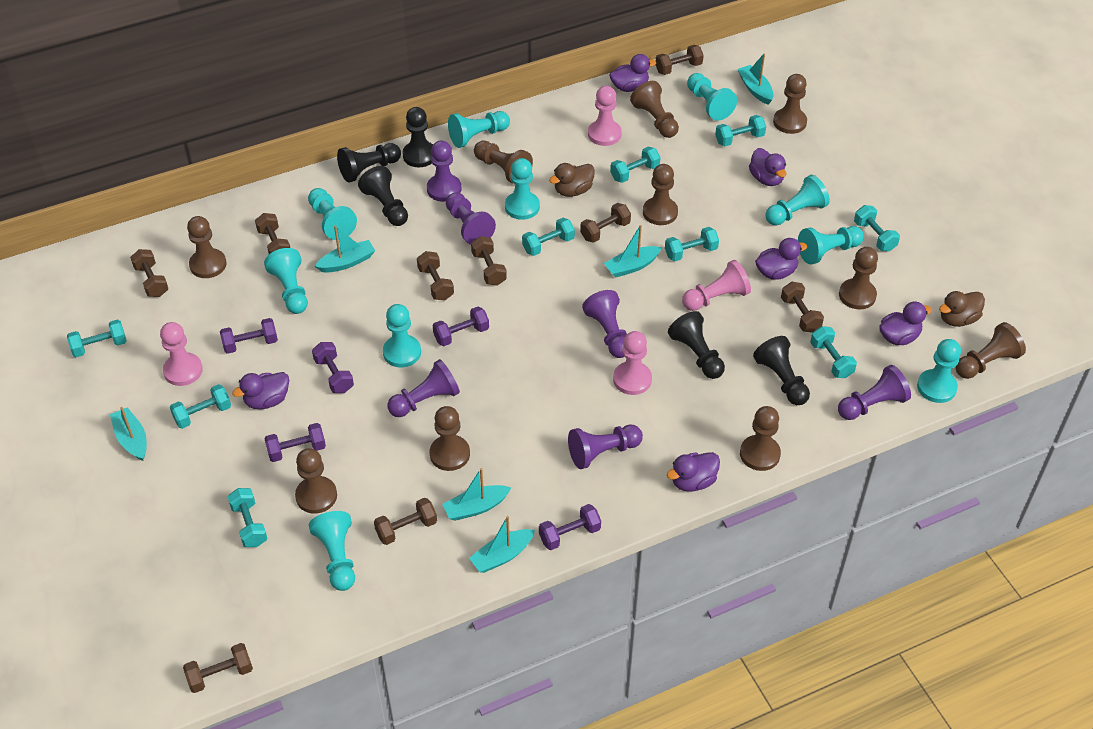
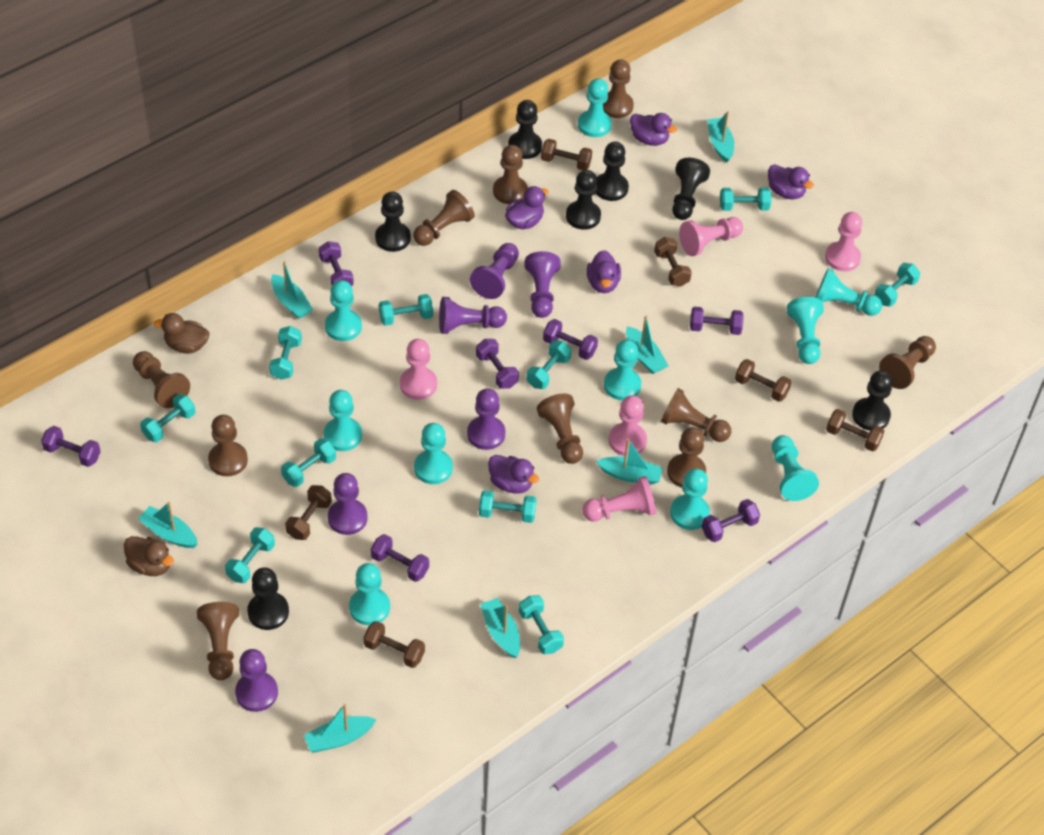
black pawn: [337,143,401,182] [358,166,408,226] [403,107,433,167] [668,311,725,379] [753,336,810,405] = 5 -> [247,567,289,630] [375,191,411,252] [508,100,542,159] [566,170,601,230] [596,142,629,201] [672,158,710,220] [852,370,893,431] = 7
brown dumbbell: [130,249,168,297] [183,643,253,693] [255,213,290,254] [374,498,437,545] [417,251,454,300] [471,236,507,286] [580,203,631,243] [655,45,704,75] [781,282,824,333] = 9 -> [285,485,332,540] [364,621,425,668] [541,139,592,170] [654,237,692,287] [735,359,791,402] [826,409,884,452] = 6
pink pawn: [160,322,203,386] [588,86,622,146] [613,331,652,395] [682,260,751,311] = 4 -> [400,339,437,400] [582,476,656,522] [609,395,647,456] [679,217,743,256] [825,212,862,271] = 5
purple duck: [232,372,289,409] [609,54,656,92] [667,452,720,492] [749,148,787,186] [755,238,807,280] [879,302,932,345] = 6 -> [488,455,540,493] [505,186,549,229] [587,250,621,293] [630,113,677,146] [768,164,814,199] = 5
purple dumbbell: [220,318,278,354] [264,423,326,462] [312,342,354,393] [433,307,489,346] [539,504,601,550] = 5 -> [41,426,101,467] [319,241,354,286] [371,534,429,582] [476,339,519,389] [543,319,598,360] [690,307,744,335] [702,499,760,542] = 7
turquoise boat: [110,407,147,461] [315,225,375,273] [442,468,511,521] [469,516,535,573] [604,225,662,278] [738,53,774,104] = 6 -> [138,502,198,548] [271,261,313,319] [304,704,377,752] [480,598,520,658] [596,439,663,484] [626,315,668,374] [707,111,734,163] = 7
turquoise dumbbell: [67,319,127,357] [170,384,231,429] [228,488,268,547] [522,218,575,256] [610,146,661,183] [665,227,719,261] [715,115,766,146] [810,326,857,378] [854,205,900,252] = 9 -> [140,394,195,442] [225,527,275,583] [269,326,302,380] [281,438,336,487] [379,294,433,326] [479,490,537,523] [519,595,564,654] [526,341,572,389] [720,188,771,211] [875,262,920,307] = 10

